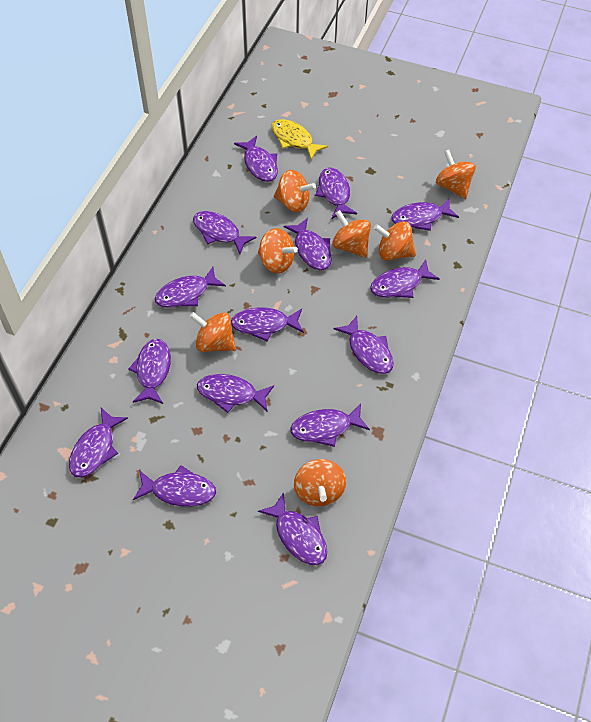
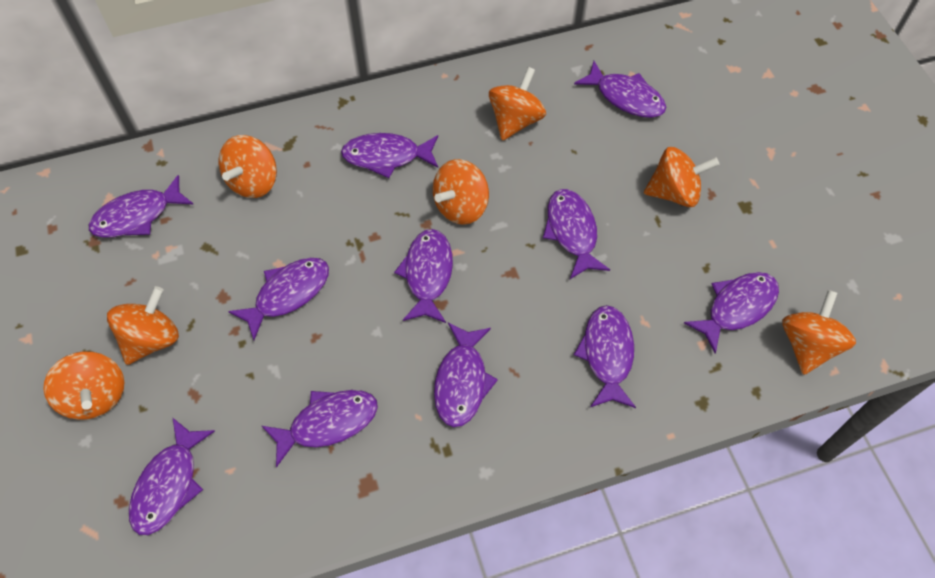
purple fish: [69,408,128,478] [128,339,171,404] [133,465,216,507] [155,267,226,308] [193,211,257,254] [197,374,274,413] [231,307,304,342] [234,136,278,182] [258,492,328,565] [284,218,332,270] [290,404,370,447] [315,168,357,219] [334,316,394,374] [370,260,440,298] [391,199,459,231] = 15 -> [89,175,194,237] [129,418,215,535] [228,258,329,340] [262,390,378,467] [341,133,438,178] [394,229,453,323] [434,323,498,427] [543,189,610,279] [574,61,666,118] [574,305,636,408] [684,272,779,353] = 11
yellow fish: [271,119,328,160] = 1 -> none = 0

